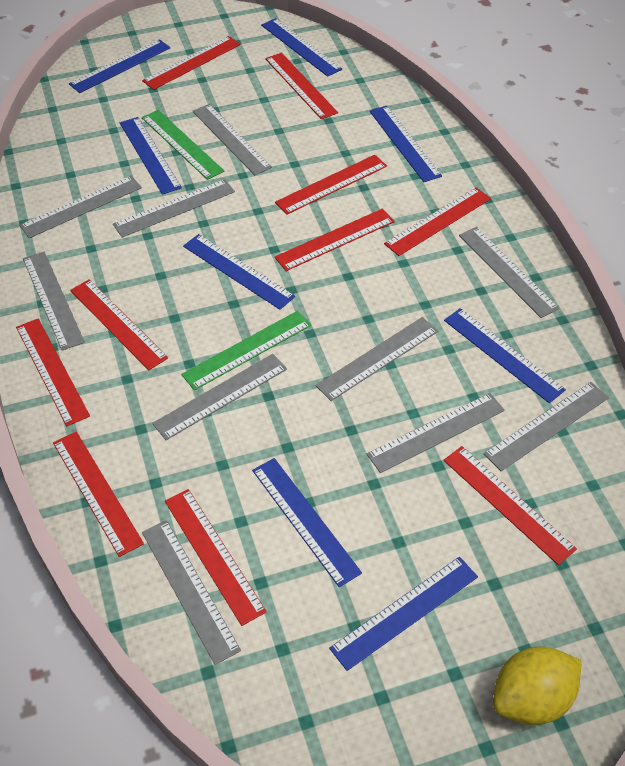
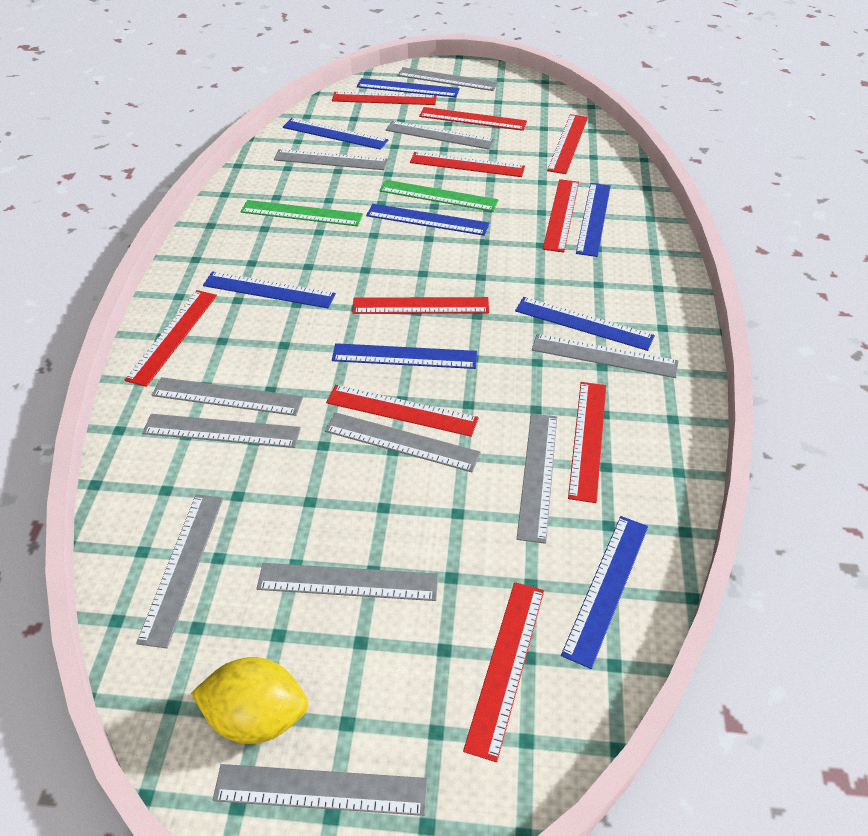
grey ruler: [19,176,142,238] [23,252,85,351] [113,179,235,238] [142,520,241,665] [152,354,287,440] [193,104,272,175] [316,317,438,401] [367,393,505,473] [459,227,559,318] [484,382,609,471] = 10 -> [136,494,223,648] [142,414,301,448] [152,377,303,416] [213,764,428,816] [257,563,438,601] [274,149,388,170] [325,412,481,472] [386,121,495,150] [397,67,498,91] [517,414,557,544] [532,334,679,378] = 11

